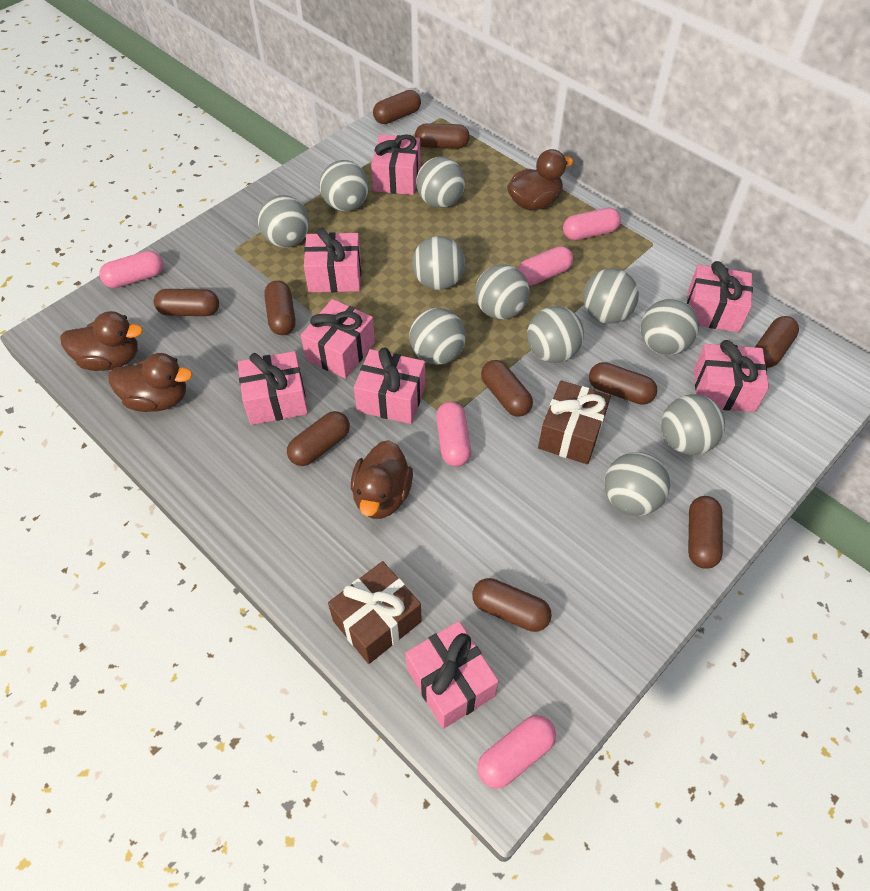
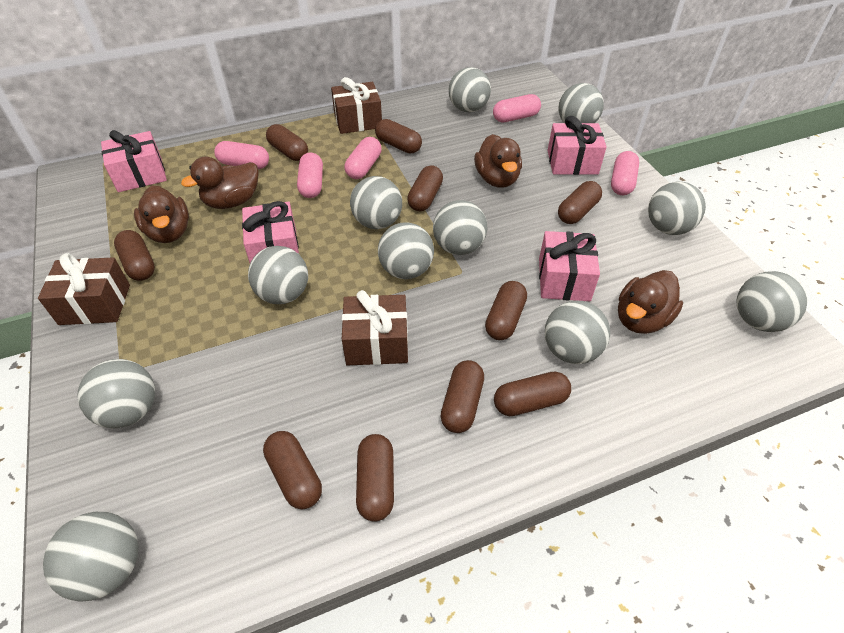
brown gift: [328,561,422,664] [538,380,611,464] = 2 -> [38,253,130,325] [331,77,382,134] [342,290,408,365] = 3
pink gift: [238,351,308,425] [301,299,375,379] [304,227,361,292] [354,347,425,424] [371,134,421,195] [405,621,499,729] [687,261,753,332] [694,340,769,412] = 8 -> [101,130,167,192] [242,201,299,263] [539,231,600,301] [547,116,607,175] = 4

